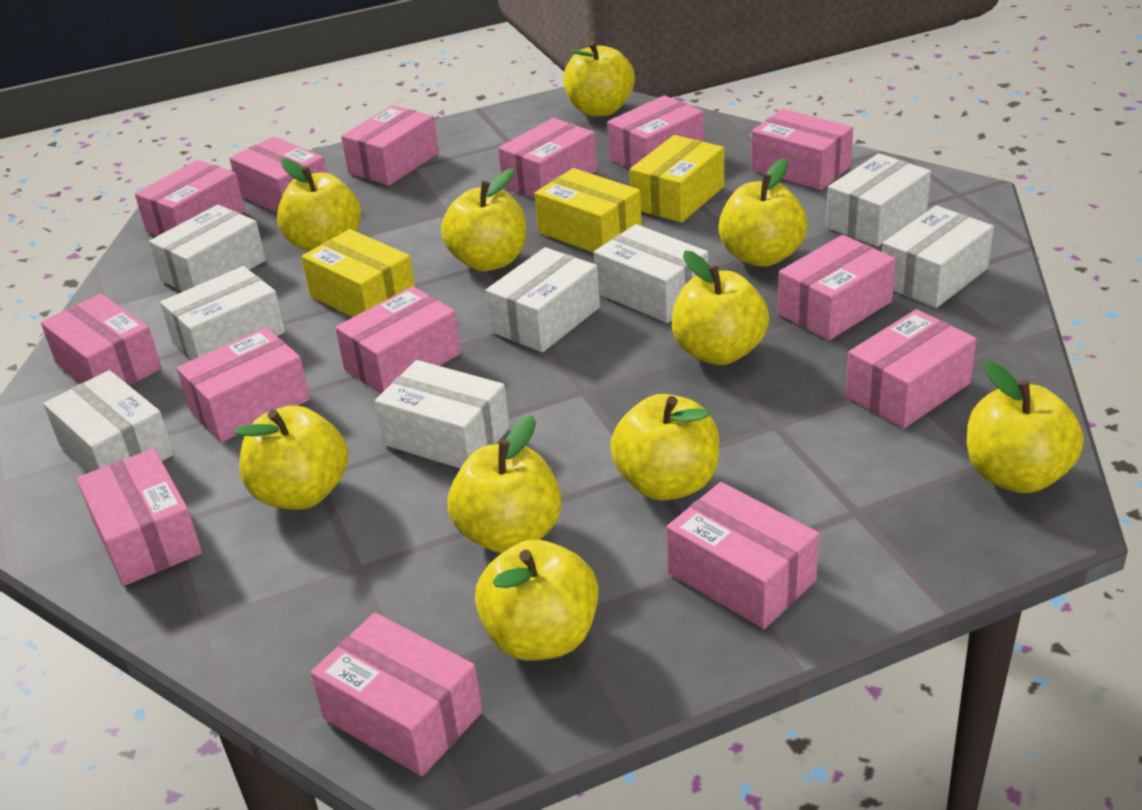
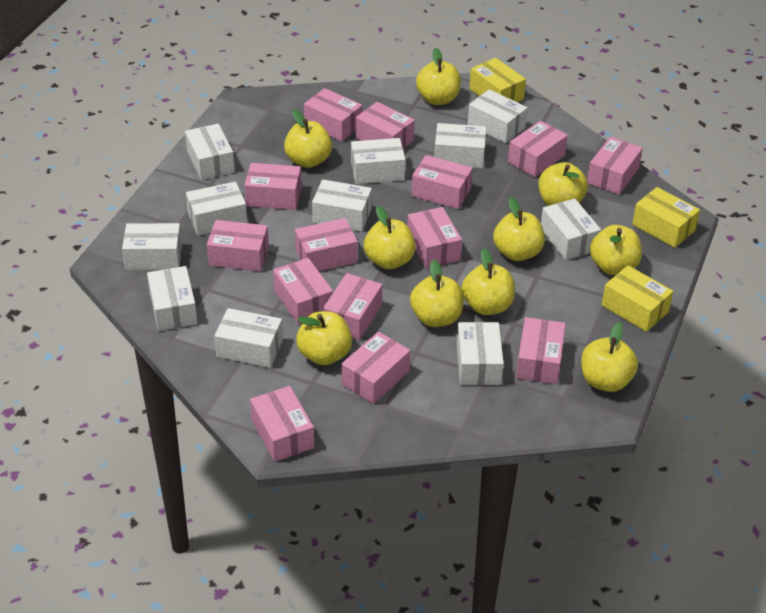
white box: [43,370,174,473] [149,205,266,291] [160,266,285,360] [375,360,510,469] [485,247,600,352] [594,224,708,323] [826,153,931,247] [882,206,994,308] = 8 -> [122,223,182,270] [147,266,197,331] [185,124,235,180] [186,182,247,236] [214,308,283,368] [312,179,372,232] [351,138,405,184] [434,123,486,168] [457,322,504,385] [468,89,528,143] [541,199,601,260] = 11

